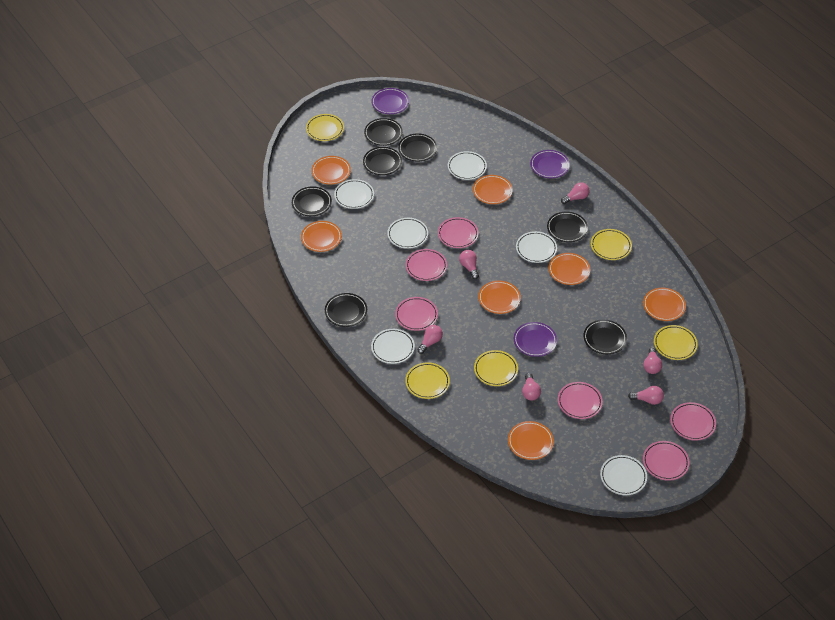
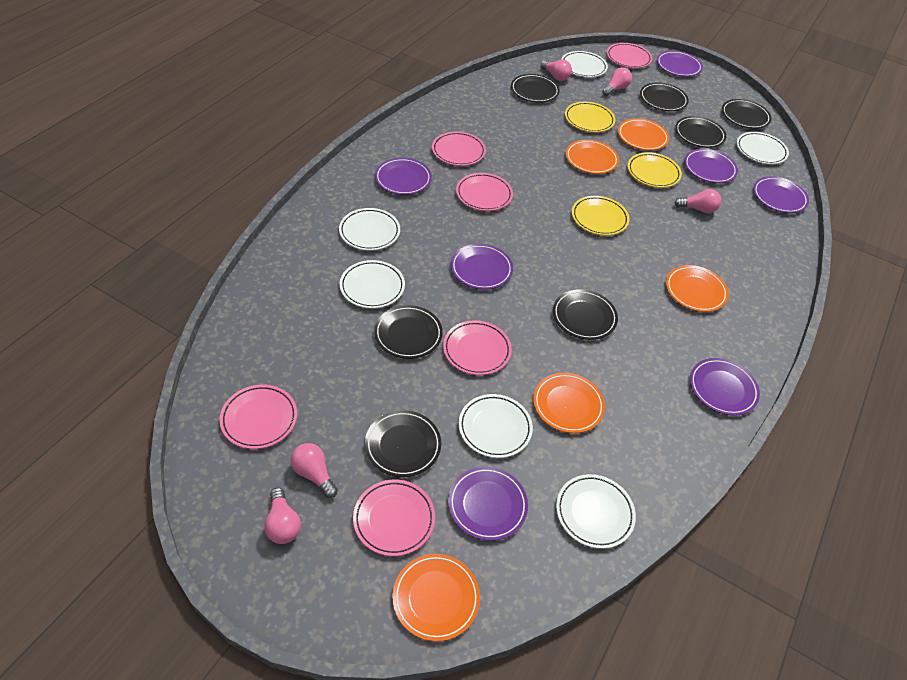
orange plate: [301,221,342,252] [311,156,351,185] [473,175,513,204] [478,281,521,314] [508,421,554,460] [549,253,590,285] [643,288,686,321] = 7 -> [392,554,480,641] [533,373,605,433] [565,140,619,174] [618,118,669,150] [666,265,729,312] = 5
pink light bulb: [417,325,443,354] [459,250,479,279] [522,373,541,400] [561,182,590,204] [628,386,664,405] [644,347,662,374] = 6 -> [264,488,301,544] [291,443,338,498] [540,60,572,81] [602,67,632,96] [674,189,721,213] = 5
purple plate: [371,88,409,114] [514,322,557,357] [530,150,570,178] = 3 -> [375,158,432,195] [448,467,528,541] [451,244,513,290] [657,51,703,77] [684,149,738,183] [690,358,760,416] [753,176,809,213] = 7
yellow plate: [306,114,344,141] [405,362,450,399] [474,350,518,386] [591,229,632,260] [654,325,698,360] = 5 -> [565,102,615,132] [572,196,629,236] [628,152,682,188] = 3

